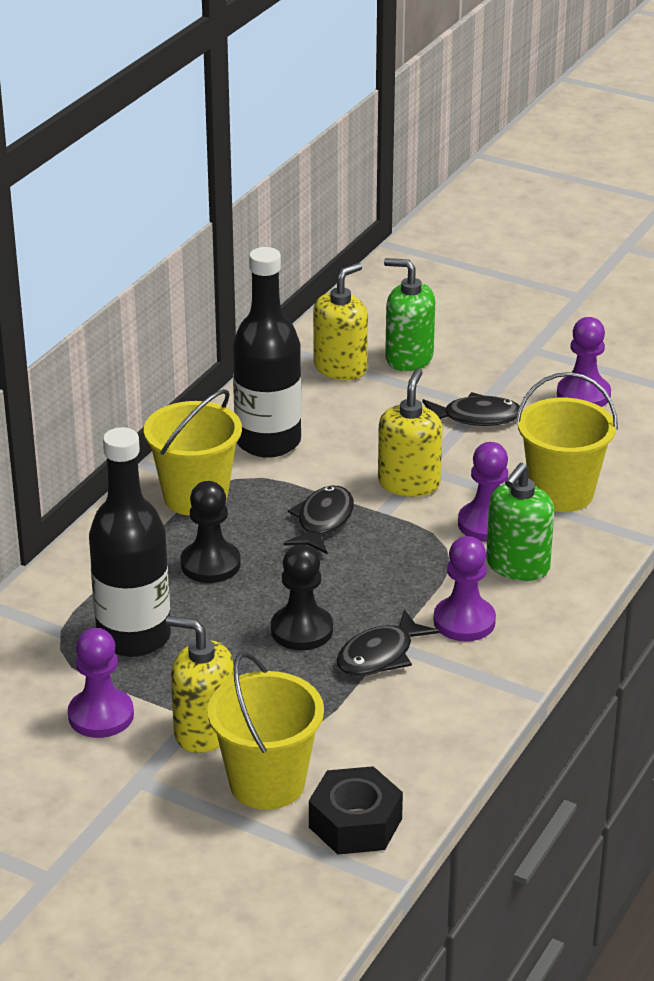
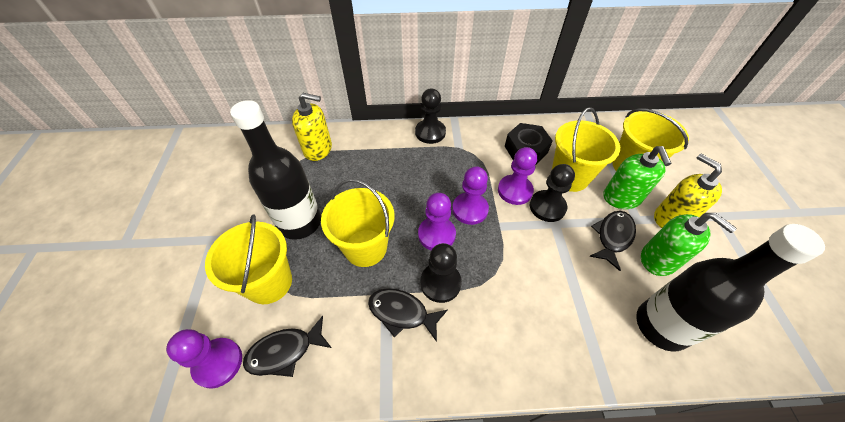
black pawn: [181,481,241,583] [271,545,333,650] = 2 -> [415,89,446,144] [420,243,462,303] [530,164,575,222] = 3
yellow bucket: [144,389,242,516] [207,652,324,810] [516,372,618,512] = 3 -> [205,214,292,304] [321,179,394,267] [552,107,620,192] [612,108,689,171] = 4
yellow soap dispenser: [166,616,234,753] [313,263,368,380] [378,369,443,497] = 3 -> [292,93,332,161] [654,154,722,228] = 2

